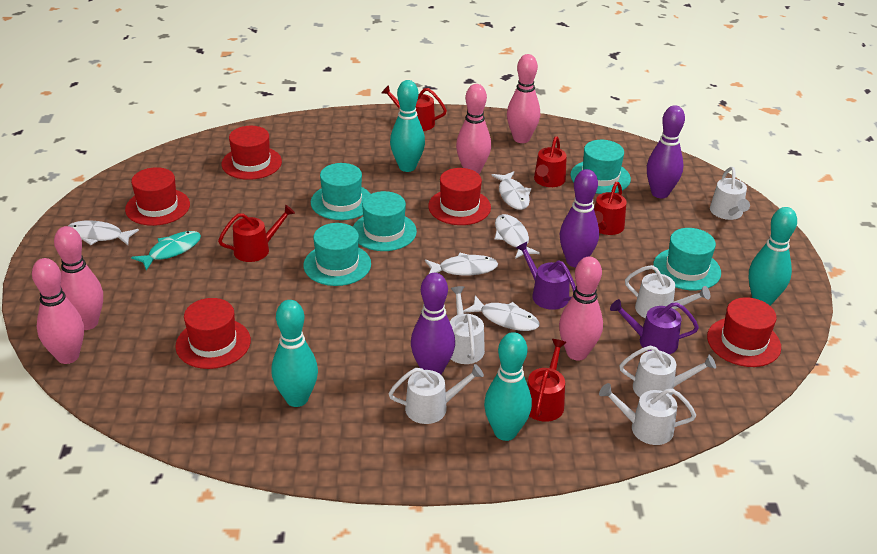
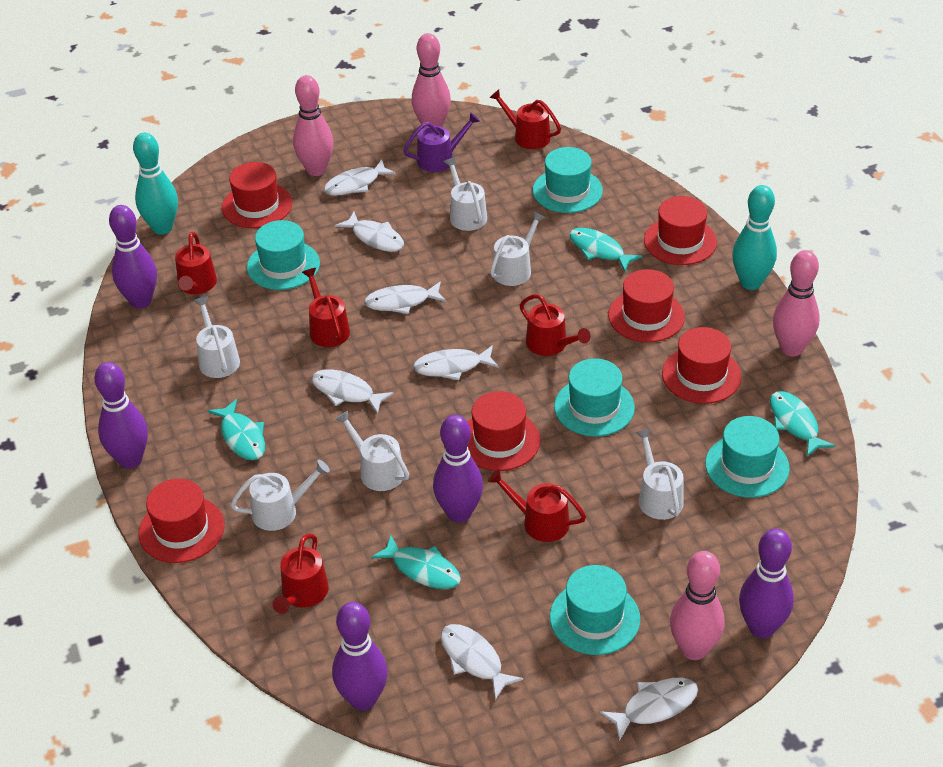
pink bowling pin: [32,258,84,364] [54,226,103,330] [456,84,491,174] [507,54,540,143] [559,256,603,360] = 5 -> [293,75,334,176] [412,33,451,128] [670,551,724,660] [773,250,820,357] = 4
purple bowling pin: [411,273,455,375] [560,169,599,267] [647,105,685,198] = 3 -> [94,362,148,469] [109,205,157,309] [332,602,388,711] [433,415,483,523] [739,529,794,638] = 5
purple watering can: [516,242,576,310] [610,299,699,354] = 2 -> [403,112,480,172] = 1
red hat: [125,167,190,226] [175,298,251,369] [222,126,282,180] [428,168,491,225] [707,297,781,367] = 5 -> [139,479,224,563] [222,162,292,228] [468,391,540,471] [608,269,685,342] [644,196,717,265] [662,327,742,404] = 6
red watering can: [218,205,295,262] [381,85,447,131] [527,339,567,422] [534,136,567,187] [594,182,626,235] = 5 -> [175,232,217,294] [273,534,329,614] [302,268,350,347] [488,469,586,542] [489,89,561,149] [520,294,590,356] = 6
turquoise bowling pin: [271,300,318,407] [390,80,425,172] [484,332,532,441] [749,207,797,306] = 4 -> [133,133,178,235] [732,185,777,290] = 2
turquoise fish: [131,231,201,270] = 1 -> [208,399,265,460] [371,535,461,589] [569,228,642,272] [770,391,836,457] = 4
white fish: [68,220,139,245] [425,253,498,276] [463,296,540,331] [491,171,531,210] [495,214,540,259] = 5 -> [311,369,394,414] [324,159,396,196] [335,212,404,252] [364,281,446,314] [413,345,499,380] [441,624,523,700] [600,678,698,741] = 7

